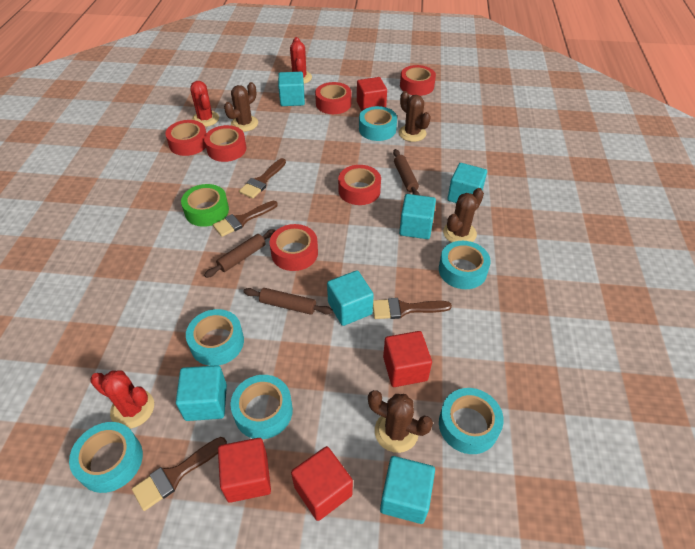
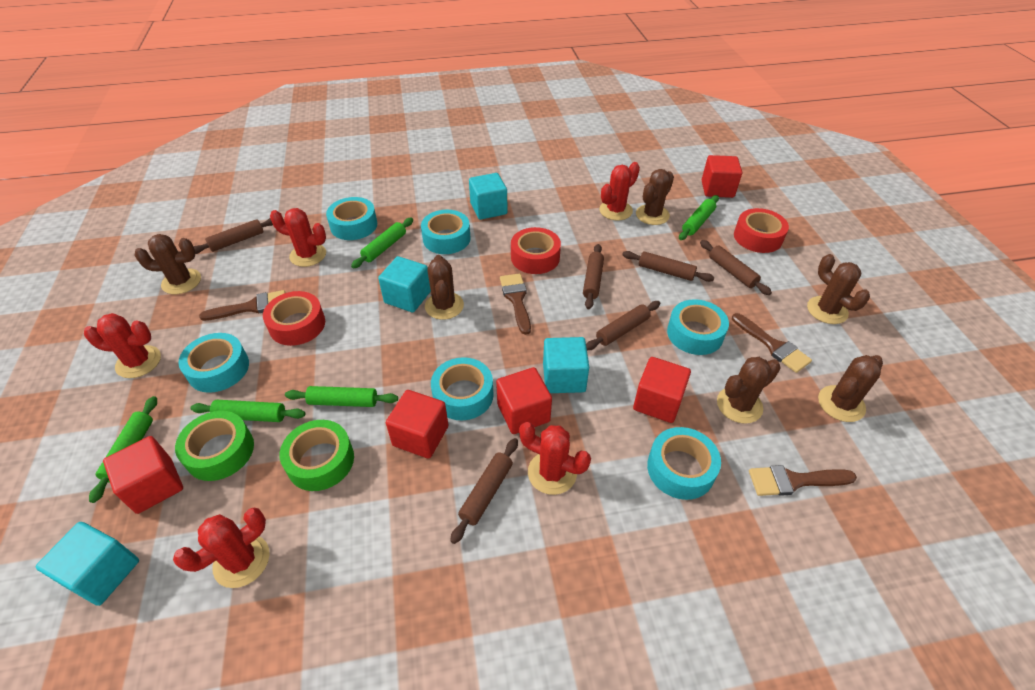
brown cactus: [224,82,258,132] [368,390,433,453] [399,91,431,142] [443,188,484,243] = 4 -> [134,234,201,294] [425,255,464,320] [636,169,674,225] [717,357,780,424] [807,254,870,324] [818,355,883,422] = 6
brown rolling pin: [204,229,275,278] [243,288,333,315] [393,149,420,195] = 3 -> [194,218,273,254] [450,438,518,544] [583,244,604,309] [586,301,660,350] [622,251,715,282] [700,240,772,295] = 6
green rolling pin: none = 0 -> [89,396,157,503] [190,400,305,422] [285,386,398,407] [351,217,413,269] [679,195,719,240] = 5
green tape: [181,184,229,227] = 1 -> [175,411,254,481] [279,420,354,491] = 2
red cactus: [90,370,154,429] [190,81,219,127] [290,37,312,84] = 3 -> [84,313,161,378] [173,508,270,588] [270,208,326,267] [519,422,591,495] [599,162,640,221] = 5
red cube: [218,438,271,503] [291,446,353,521] [357,77,387,111] [383,331,432,387] = 4 -> [103,436,183,514] [386,390,448,459] [496,367,552,434] [633,357,691,423] [702,155,742,198] = 5
red tape: [165,120,206,156] [204,125,246,162] [270,224,318,271] [315,82,351,114] [338,165,381,205] [400,65,436,96] = 6 -> [263,291,325,346] [511,227,561,274] [734,208,789,253] = 3
turquoise cube: [176,365,227,421] [278,72,305,106] [327,270,374,326] [380,456,435,524] [399,194,436,239] [447,163,487,203] = 6 -> [36,522,139,606] [378,256,431,312] [469,173,508,220] [543,337,589,393] = 4

